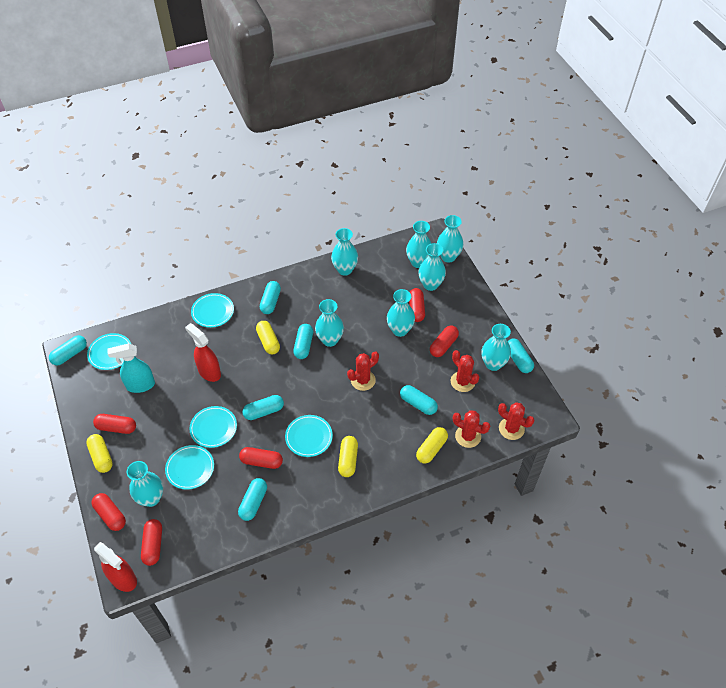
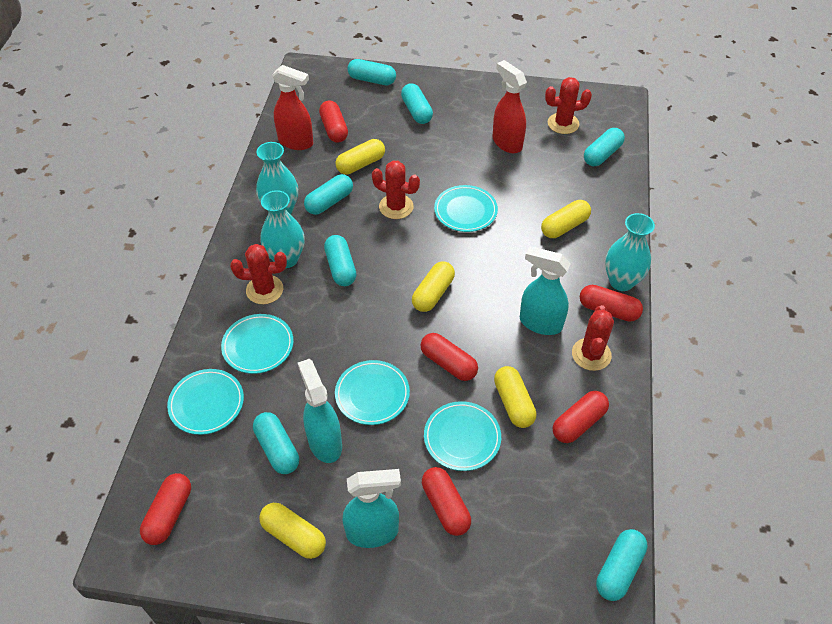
turquoise spray bottle: [107,343,155,393] = 1 -> [298,359,342,463] [342,469,401,548] [520,246,570,335] = 3
turquoise vase: [127,461,163,507] [315,299,344,347] [331,228,358,276] [387,289,415,337] [406,221,432,268] [418,243,446,291] [437,215,463,263] [482,324,511,371] = 8 -> [256,142,298,214] [260,190,305,268] [605,213,655,291] = 3
yellow capsule: [86,434,113,473] [256,321,280,354] [338,436,358,477] [416,427,448,464] = 4 -> [259,503,326,559] [335,139,385,175] [412,261,455,312] [494,366,536,428] [541,200,591,238] = 5

